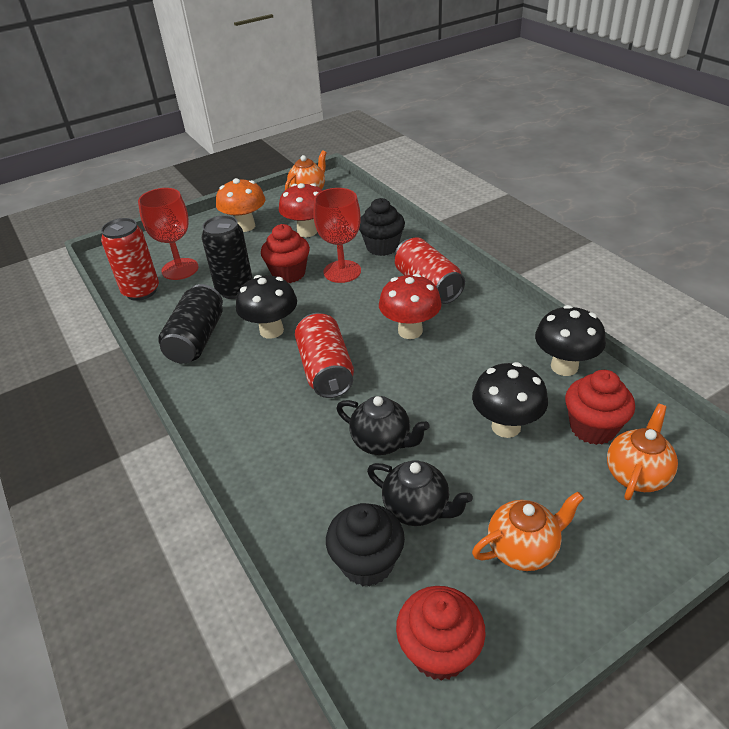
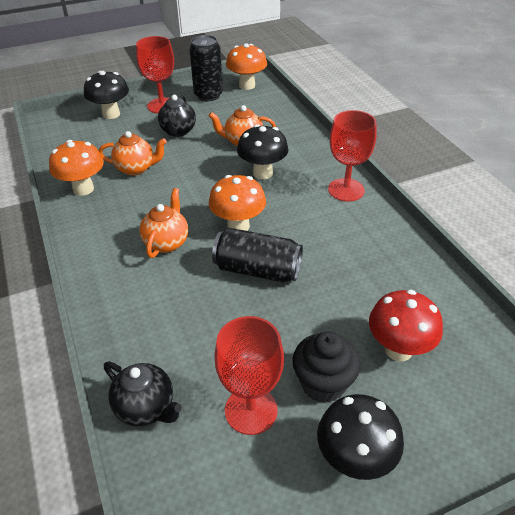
black cupcake: [326,503,405,587] [359,198,405,256] = 2 -> [292,331,361,403] = 1
orange mushroom: [216,178,266,232] = 1 -> [49,140,104,196] [209,175,266,231] [226,43,267,90] = 3
red can: [101,218,159,301] [295,313,354,398] [395,237,465,304] = 3 -> none = 0
red cupcake: [261,224,310,283] [396,586,486,681] [565,370,635,445] = 3 -> none = 0
red goblet: [138,188,198,280] [313,188,361,283] = 2 -> [136,36,174,114] [214,316,284,435] [328,110,377,202] = 3
red mushroom: [279,183,323,237] [379,274,442,339] = 2 -> [369,290,443,361] = 1

